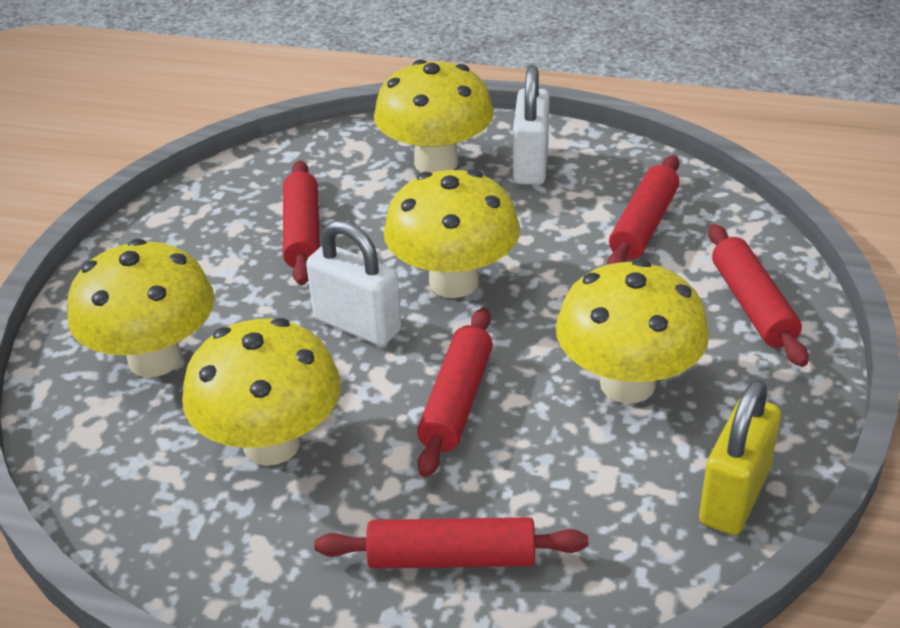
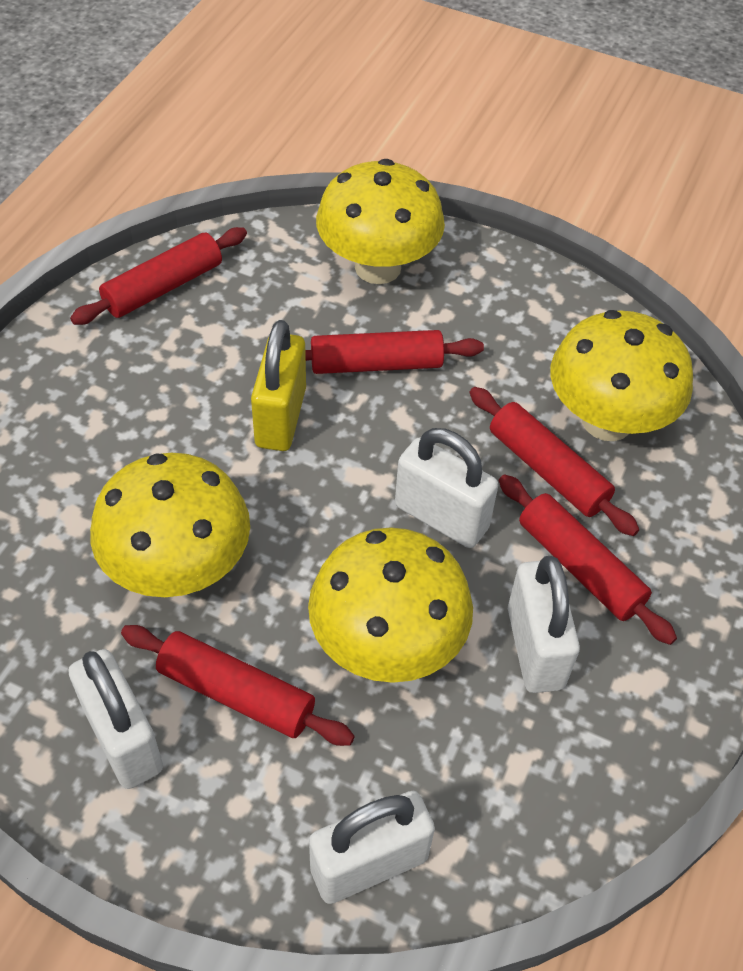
white padlock: [306,220,402,346] [513,65,550,185] = 2 -> [68,649,163,789] [309,791,435,904] [395,428,498,548] [508,556,580,693] = 4
yellow mushroom: [68,239,215,378] [182,318,341,466] [374,59,494,173] [384,170,520,298] [556,259,709,403] = 5 -> [90,453,250,597] [308,527,473,683] [316,159,445,284] [551,310,693,441] = 4

